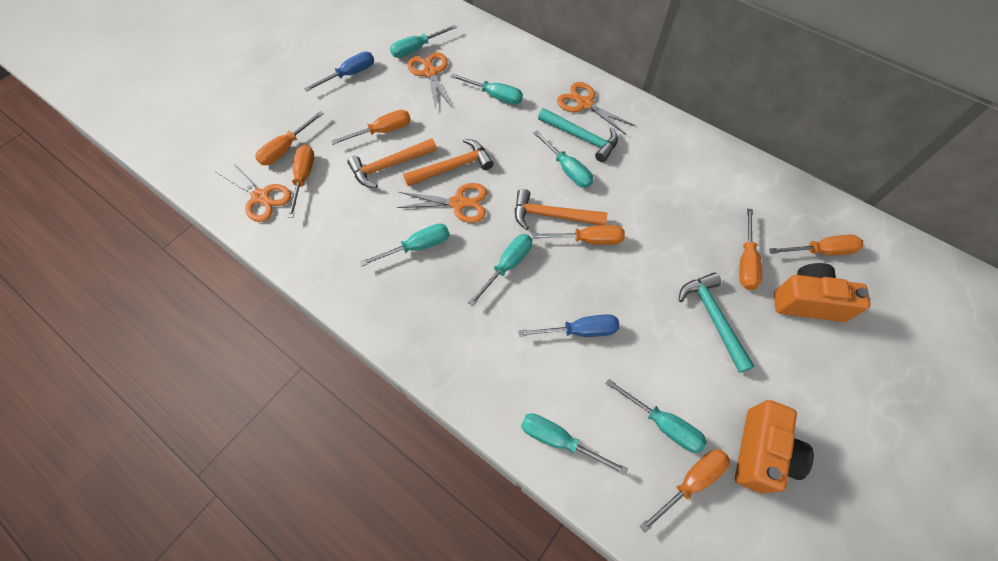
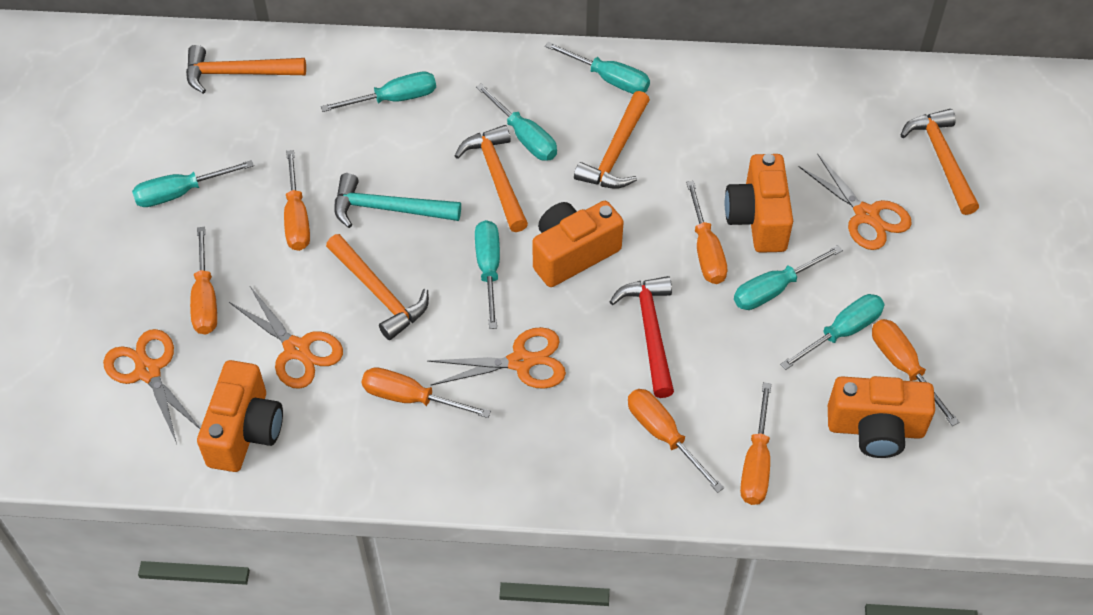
blue screwdriver: [304,51,374,91] [518,314,620,337] = 2 -> none = 0
orange camera: [735,400,814,494] [774,263,871,322] = 2 -> [197,360,283,472] [532,201,624,287] [725,154,793,253] [828,376,935,458] = 4
orange hammer: [347,138,437,188] [403,139,493,186] [515,189,608,230] = 3 -> [186,45,306,94] [326,234,429,340] [455,125,528,232] [574,91,650,189] [901,109,979,215] = 5
red hammer: none = 0 -> [610,276,674,398] = 1
turquoise hammer: [538,108,618,162] [679,272,755,373] = 2 -> [334,173,461,228] = 1

